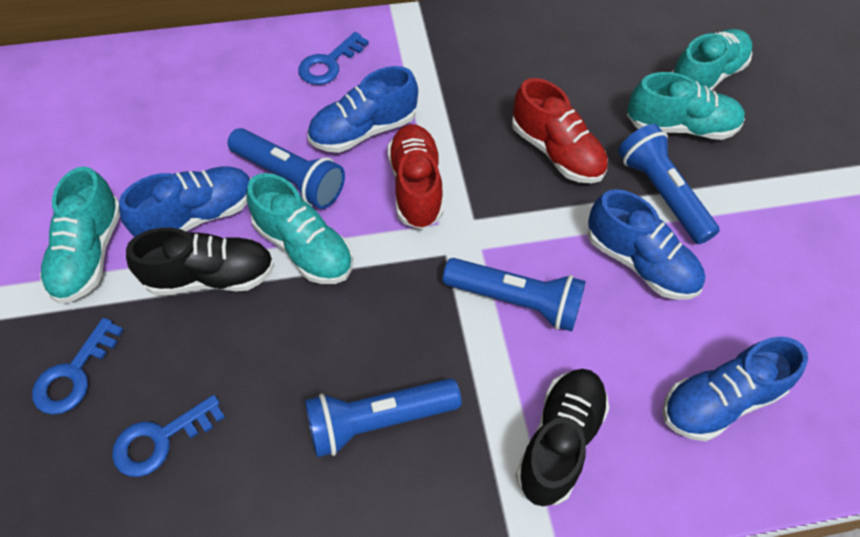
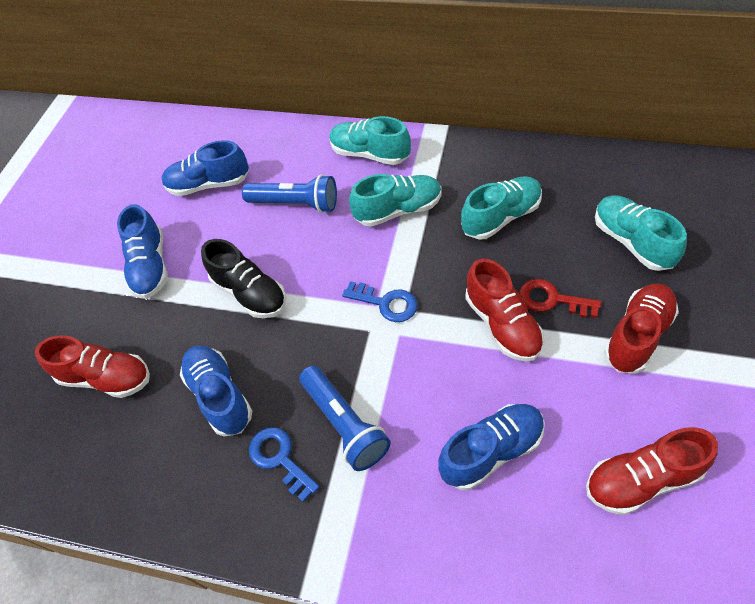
black shoe: [126,228,275,295] [515,369,609,506] = 2 -> [201,239,286,318] = 1
blue flashlight: [228,128,345,209] [305,378,461,457] [443,258,586,331] [618,124,720,244] = 4 -> [242,174,337,213] [299,366,391,471] = 2
blue key: [32,318,124,415] [112,395,225,477] [298,32,369,85] = 3 -> [249,427,320,502] [342,281,418,322] = 2
red key: none = 0 -> [519,279,601,318] = 1
red shoe: [387,124,443,230] [512,78,608,183] = 2 -> [35,335,150,398] [465,259,544,361] [586,427,718,515] [604,283,679,374] = 4

